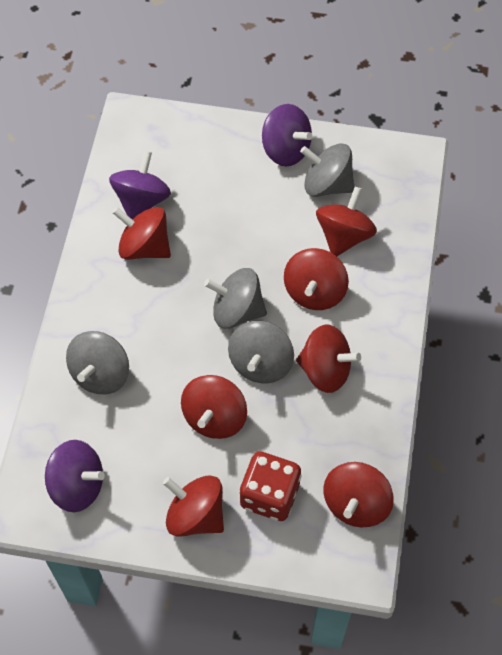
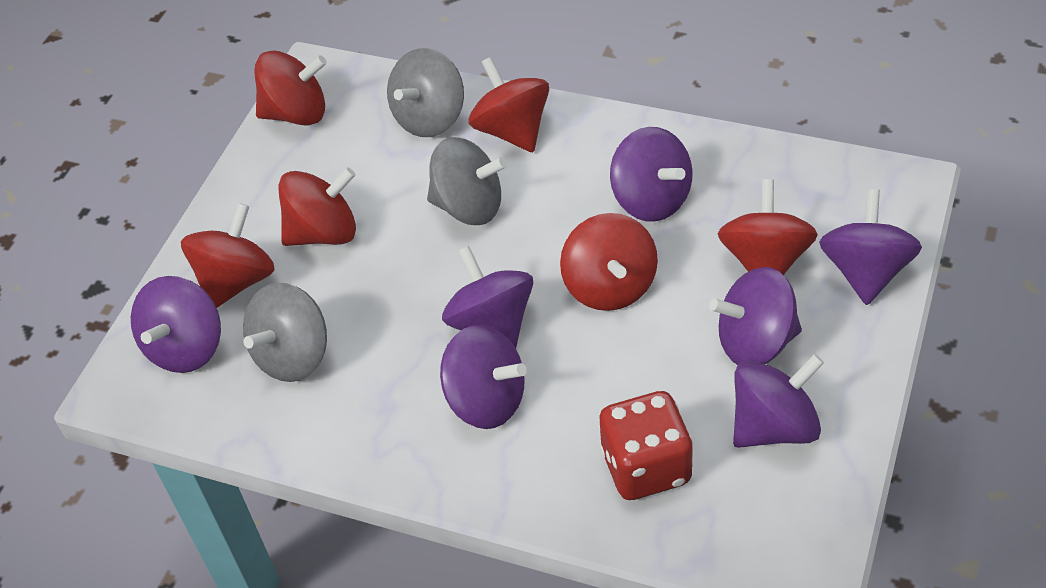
grey spinning top: [66,331,129,395] [204,268,267,329] [228,321,294,383] [300,143,354,197] = 4 -> [243,283,327,382] [387,48,464,137] [427,137,507,225] = 3
purple spinning top: [45,440,105,512] [109,151,171,219] [262,104,312,166] = 3 -> [131,276,221,373] [440,325,527,429] [442,246,533,348] [610,127,693,222] [709,267,802,365] [733,354,824,448] [819,189,922,305] = 7
red spinning top: [113,207,171,260] [163,475,224,536] [181,375,247,439] [284,248,349,310] [296,325,361,393] [316,186,377,256] [323,462,394,527] = 7 -> [181,203,275,308] [254,50,327,126] [278,167,356,246] [468,57,549,152] [560,213,658,311] [718,179,818,275] = 6

